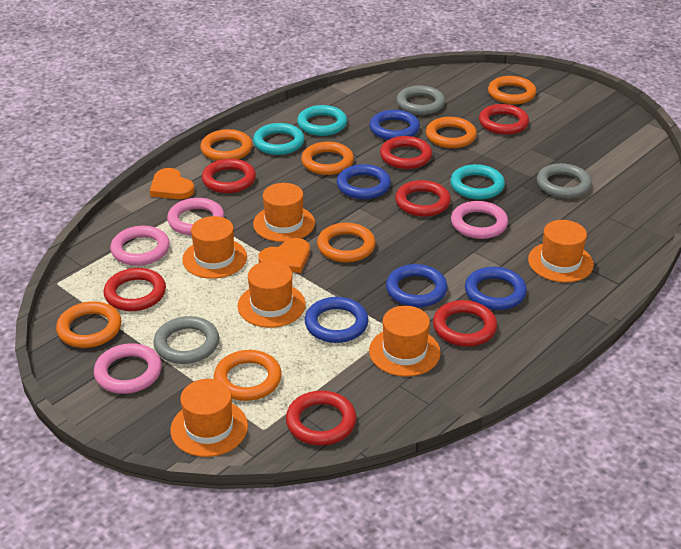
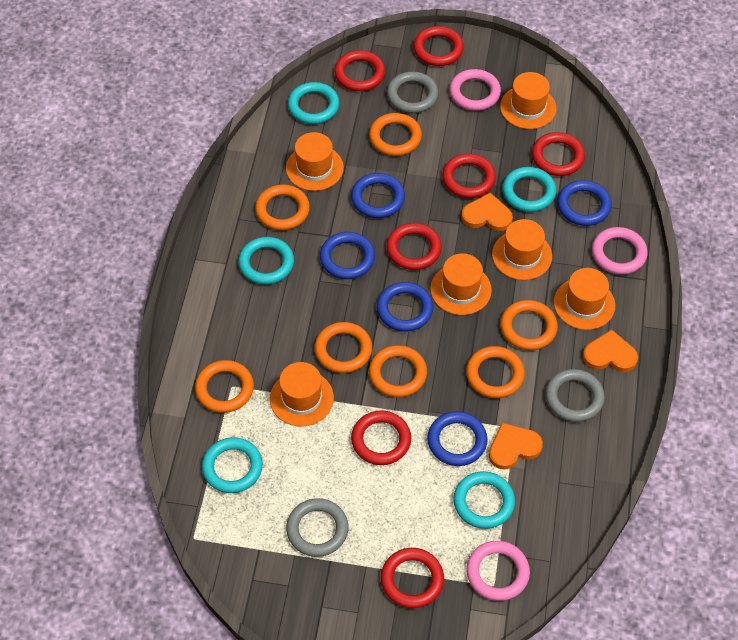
orange heart: [150,168,195,199] [258,238,310,273] = 2 -> [461,193,513,231] [489,423,543,469] [583,329,638,372] = 3
pink ring: [94,343,162,394] [110,226,170,266] [167,198,224,235] [451,201,508,239] = 4 -> [450,69,501,111] [466,541,530,601] [592,227,647,274] = 3
turquoise ring: [253,123,305,155] [297,105,347,136] [450,164,505,200] = 3 -> [202,437,263,493] [238,237,294,285] [288,82,339,124] [453,471,515,529] [502,167,556,212] = 5

